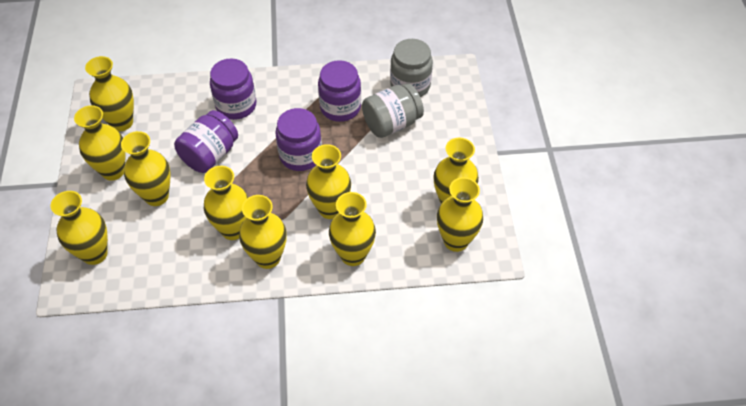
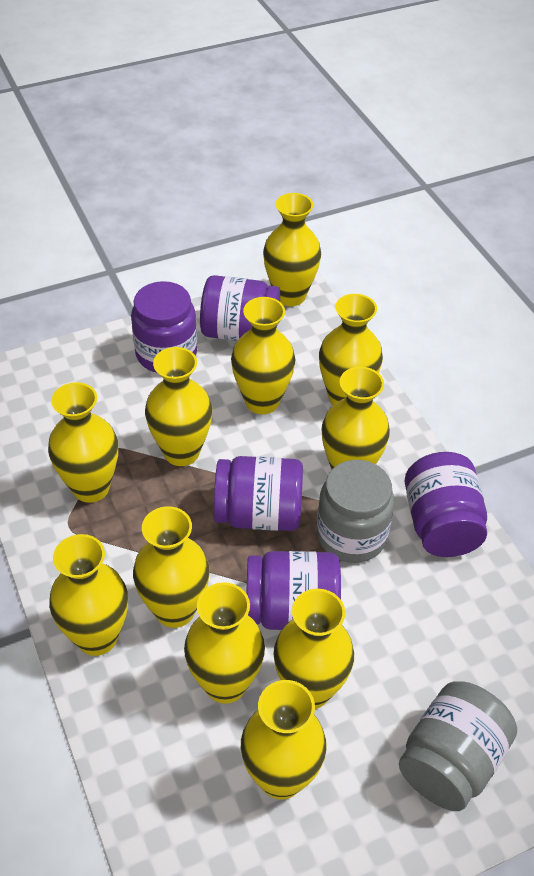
purple jar: [174,110,238,173] [210,58,256,120] [275,108,322,171] [318,60,361,122] = 4 -> [131,281,197,372] [200,275,280,341] [214,456,303,531] [246,551,341,630] [405,452,487,557] = 5
yellow vase: [51,191,108,265] [74,105,126,181] [85,56,134,131] [121,131,171,206] [204,166,249,240] [239,195,287,269] [306,144,351,219] [329,192,376,266] [434,138,479,203] [437,177,483,252] = 10 -> [48,382,118,503] [49,534,128,656] [133,506,210,628] [145,347,212,466] [184,582,265,704] [231,297,295,414] [241,680,327,799] [263,193,321,306] [273,589,354,709] [319,294,383,405] [322,367,390,470] = 11

